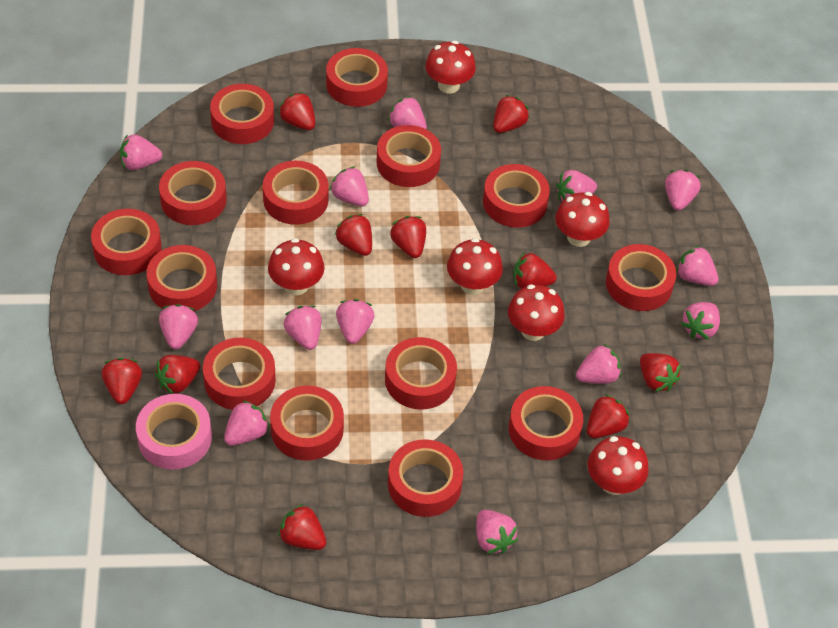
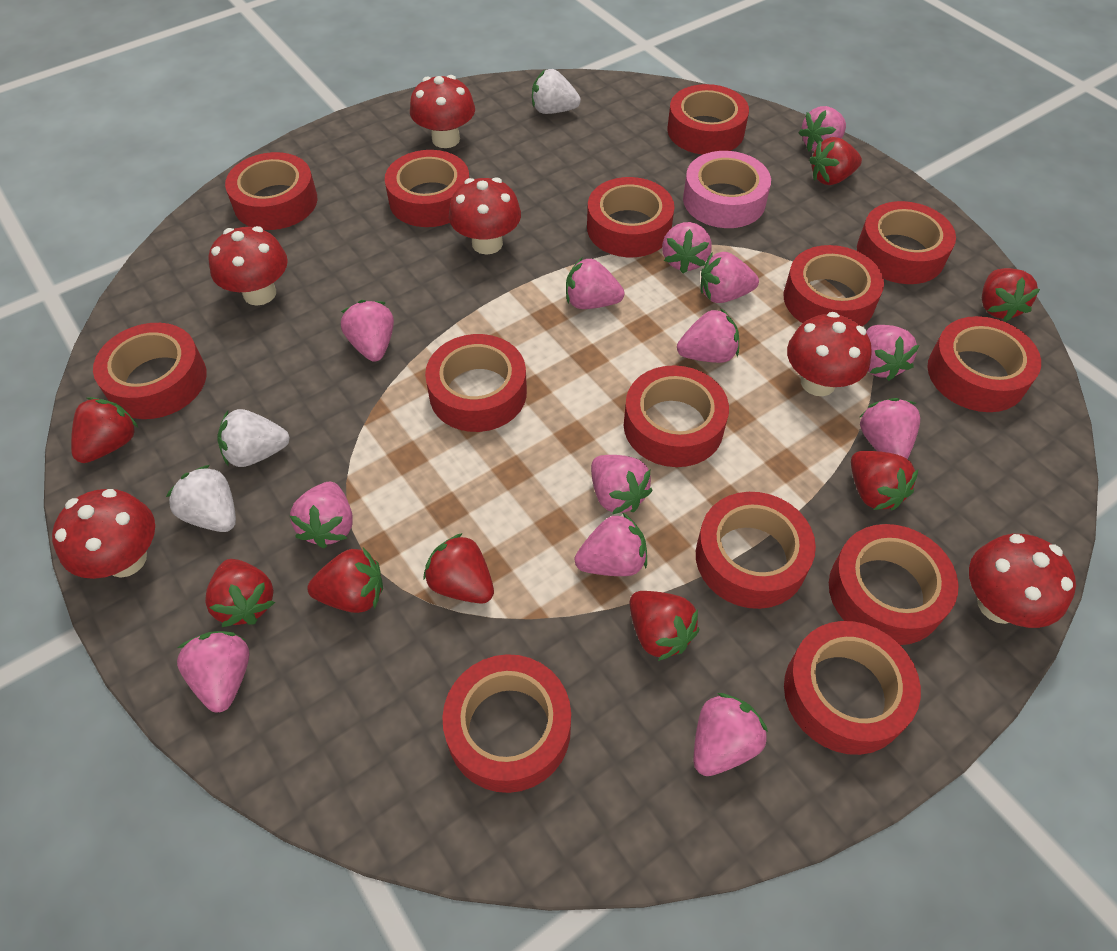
red strawberry: [102,358,142,404] [155,355,200,394] [278,92,315,130] [278,504,326,550] [335,214,372,256] [390,216,426,258] [493,95,529,133] [513,252,557,289] [587,394,630,438] [640,353,681,392] = 10 -> [71,397,138,463] [205,559,275,627] [307,548,383,613] [423,533,494,604] [630,591,700,661] [809,137,862,185] [851,451,918,510] [982,268,1040,322] = 8
white strawberry: none = 0 -> [166,465,236,532] [217,409,290,467] [532,69,581,114] = 3

